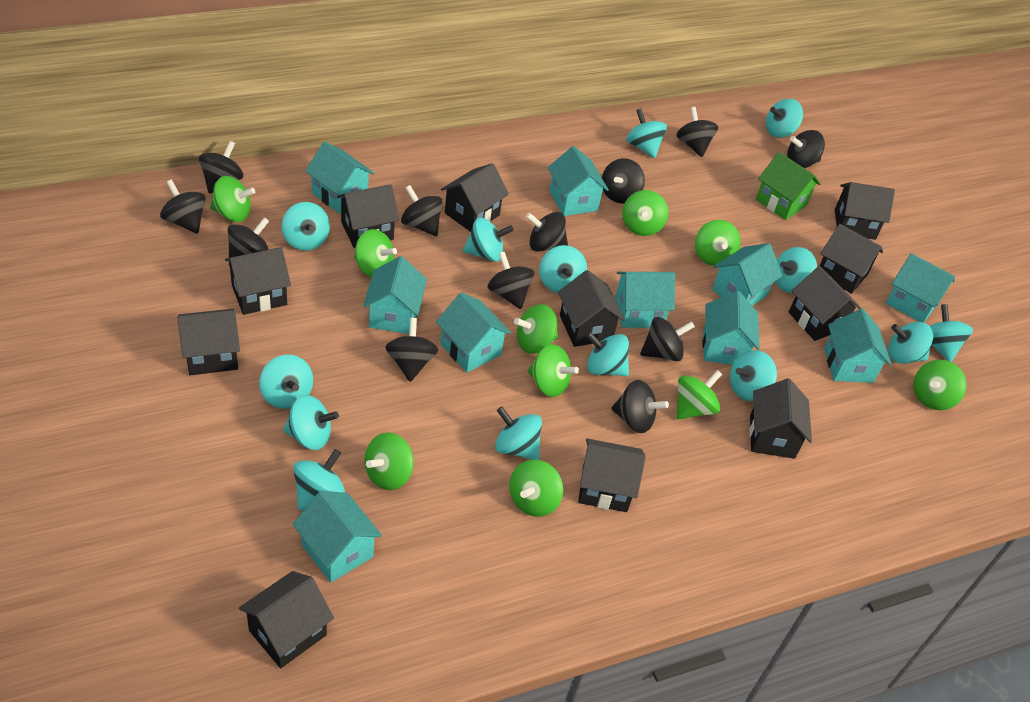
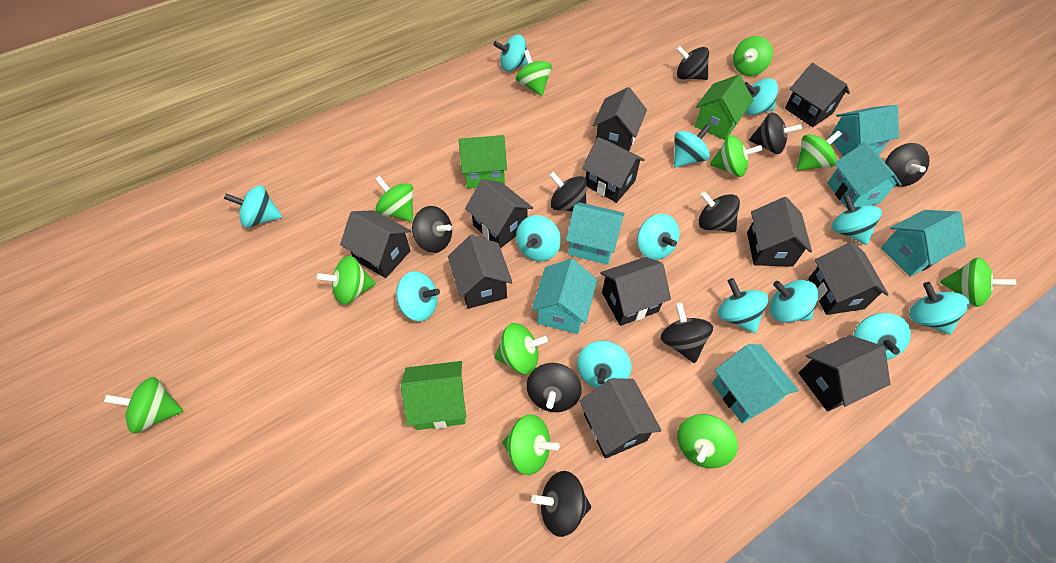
black spinning top: [160,180,206,234] [199,141,244,194] [227,217,269,266] [385,318,438,382] [401,185,443,236] [487,252,534,309] [526,212,568,252] [602,158,645,203] [611,380,669,433] [640,317,695,361] [676,107,718,157] [787,130,825,168] = 12 -> [412,206,452,253] [527,363,582,412] [531,471,591,537] [549,172,587,212] [660,302,713,363] [676,46,709,80] [698,191,740,232] [749,112,802,154] [885,143,930,187] = 9
green house: [756,152,821,220] = 1 -> [401,361,466,430] [458,135,507,188] [695,75,753,140] = 3
green spinning top: [210,176,255,222] [354,229,397,277] [364,432,414,490] [509,460,563,517] [514,304,558,354] [528,344,579,397] [622,190,668,236] [676,370,722,420] [695,220,741,266] [913,360,967,410] = 10 -> [104,377,183,434] [316,256,376,305] [375,176,413,222] [495,323,548,374] [503,414,560,475] [516,50,552,96] [677,414,738,468] [710,135,762,177] [733,36,773,76] [797,131,842,171] [940,257,1016,307] = 11
turquoise house: [293,491,382,582] [305,142,374,214] [363,256,427,334] [436,292,511,372] [548,146,609,216] [615,272,675,328] [703,291,760,365] [712,243,782,306] [824,309,891,383] [886,253,955,323] = 10 -> [532,259,597,334] [566,202,625,265] [712,344,799,423] [828,142,902,210] [829,105,899,156] [881,210,966,277] = 6
turquoise spinning top: [259,355,313,409] [281,202,330,251] [283,395,339,450] [293,449,345,511] [463,217,514,262] [495,406,542,460] [539,245,587,293] [586,332,629,376] [626,108,667,158] [730,350,777,401] [766,99,803,138] [775,247,817,293] [888,322,933,364] [930,304,973,362] = 14 -> [224,185,282,228] [396,271,440,321] [493,34,528,71] [516,215,561,262] [577,341,632,388] [637,214,680,260] [674,124,711,168] [718,278,768,333] [745,78,778,115] [769,280,819,323] [831,194,882,245] [854,313,911,360] [909,282,969,335] = 13

